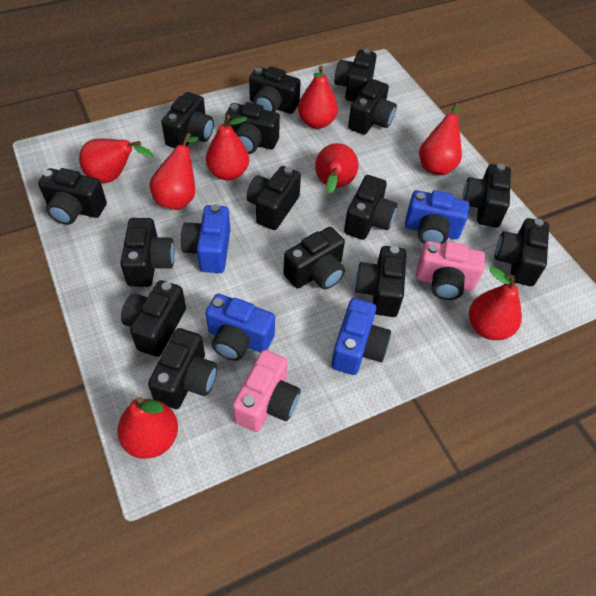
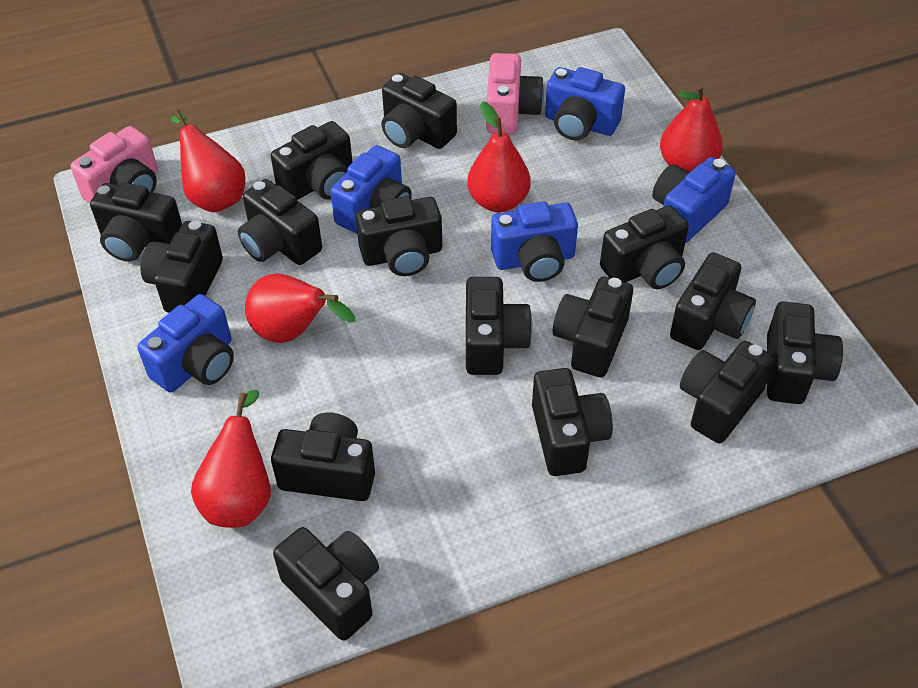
blue camera: [181,204,230,273] [206,294,275,361] [331,298,391,375] [405,190,469,244] = 4 -> [138,294,234,392] [330,145,412,233] [491,202,578,282] [545,67,625,140] [652,157,736,243] = 5
red pear: [79,138,154,183] [117,397,178,459] [149,133,199,210] [206,115,249,180] [298,65,338,129] [315,143,359,193] [419,103,462,175] [469,266,522,340] = 8 -> [171,110,245,213] [191,390,271,528] [245,274,355,343] [467,101,530,212] [660,84,723,172] = 5

